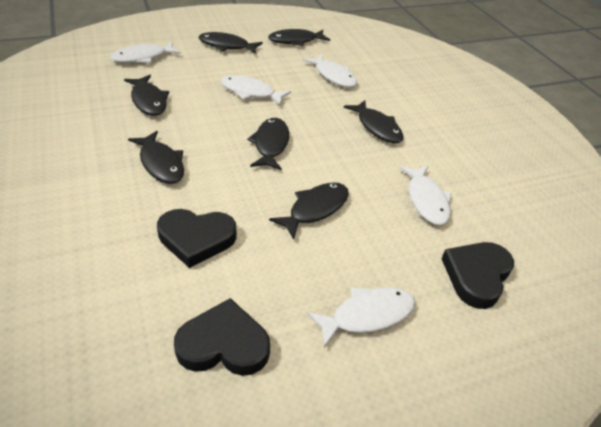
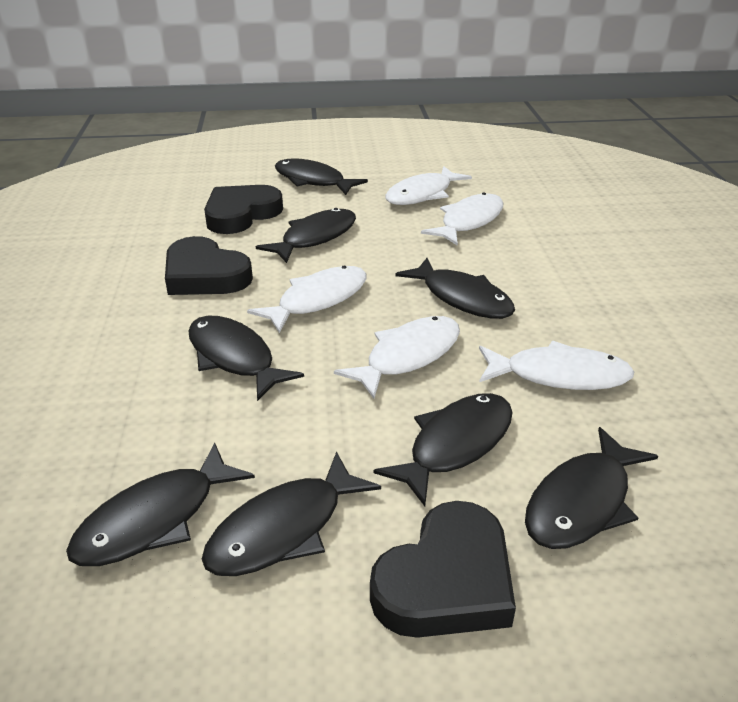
black fish: [124,75,169,116] [128,131,184,184] [199,32,263,54] [247,118,289,170] [268,29,330,46] [269,183,349,239] [343,100,404,143] = 7 -> [66,442,255,566] [188,316,304,401] [202,451,381,576] [256,208,356,263] [275,158,368,195] [373,393,513,506] [395,258,515,319] [525,427,658,549] = 8

